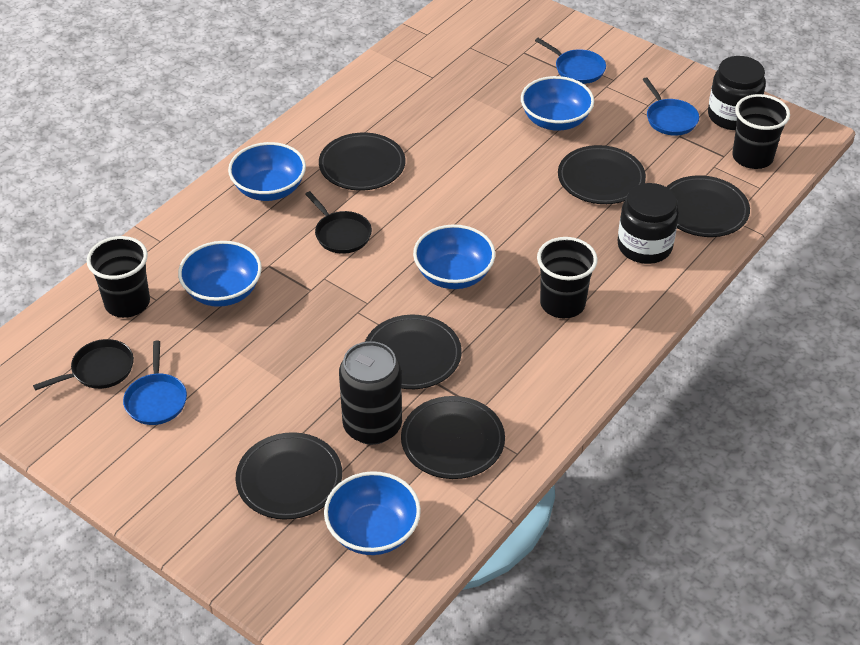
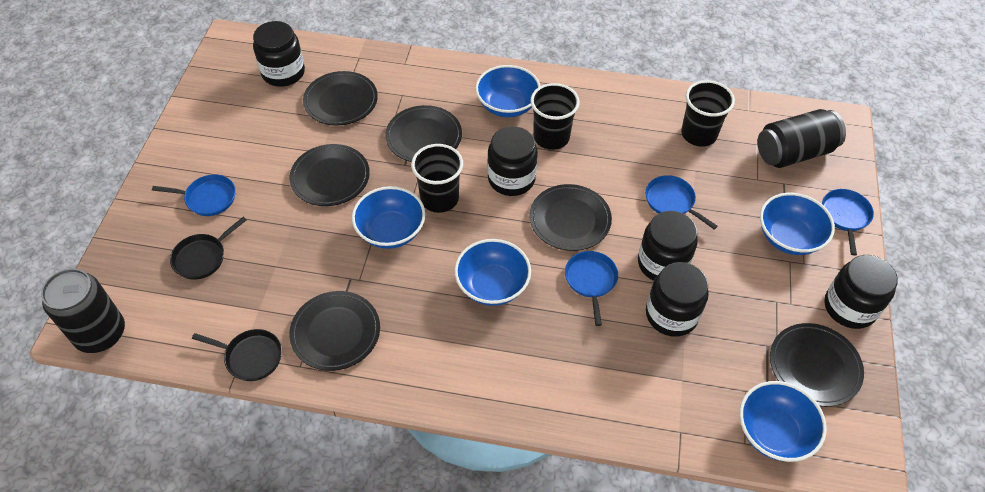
black can: [339,341,402,445] = 1 -> [41,268,125,353] [758,109,846,168] = 2
black jar: [618,183,679,264] [708,56,766,130] = 2 -> [253,21,305,87] [487,126,538,196] [638,211,698,281] [646,262,709,337] [824,255,898,329] = 5
blue pan: [123,341,187,425] [535,38,606,84] [642,77,699,136] = 3 -> [152,175,236,216] [565,251,618,326] [645,175,718,230] [822,189,874,256] = 4

